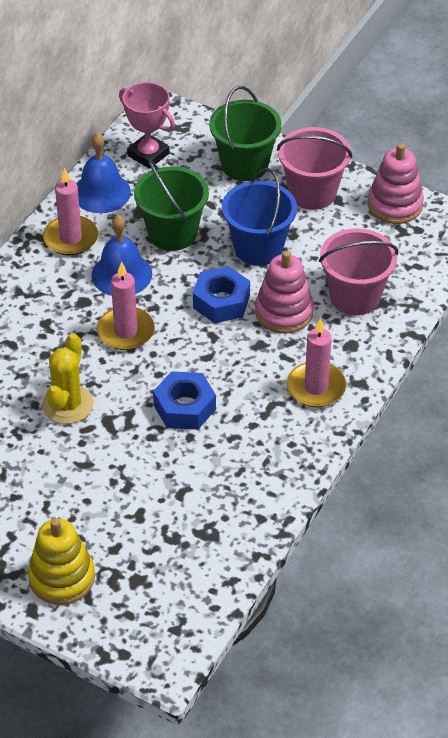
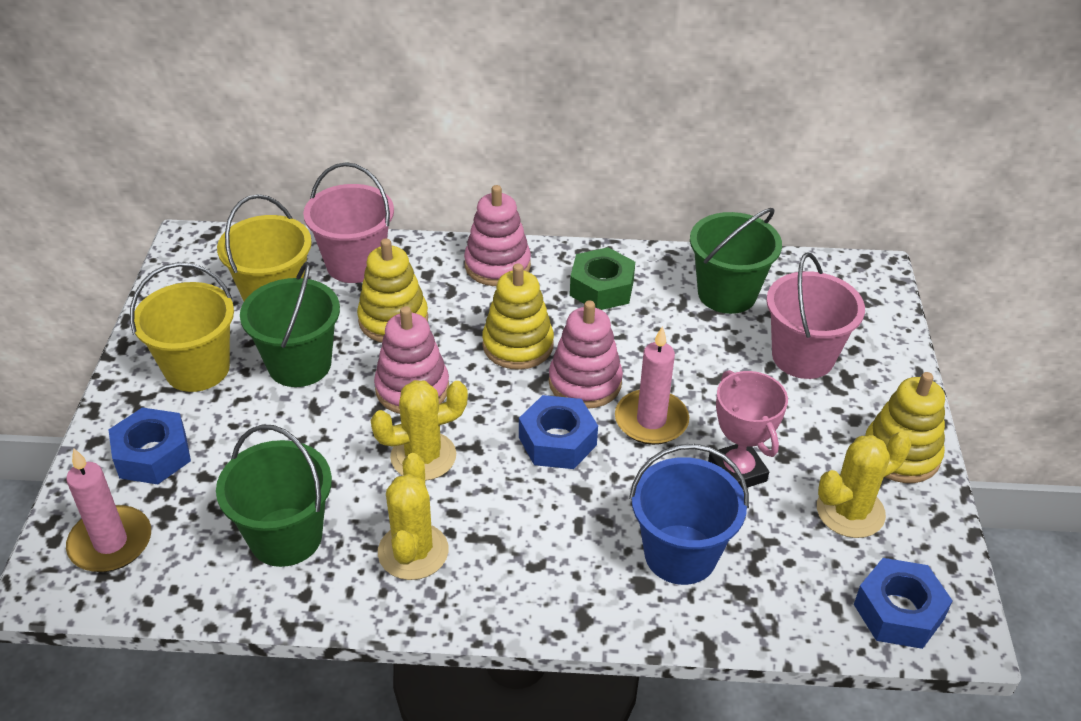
blue bell: [77,133,131,213] [91,215,152,296] = 2 -> none = 0
blue nut: [153,371,216,430] [193,266,250,323] = 2 -> [109,407,191,484] [519,395,598,469] [854,558,953,649] = 3
green bucket: [134,160,209,251] [209,86,281,181] = 2 -> [216,425,332,567] [240,262,340,387] [690,208,782,314] = 3
green nut: none = 0 -> [570,247,635,310] = 1
pink candle: [43,168,98,255] [97,261,155,350] [287,318,346,407] = 3 -> [66,448,151,572] [615,326,689,445] = 2
pink stacking toy: [255,251,314,334] [368,143,424,224] = 2 -> [374,306,449,414] [464,185,531,286] [549,300,623,409] = 3
yellow bucket: none = 0 -> [130,262,234,392] [217,194,312,301] = 2
yellow cactus: [42,333,94,424] = 1 -> [371,380,468,481] [378,453,449,580] [817,432,911,538] = 3
yellow stacking toy: [28,518,95,605] = 1 -> [357,238,428,342] [482,263,554,370] [865,372,945,483] = 3

